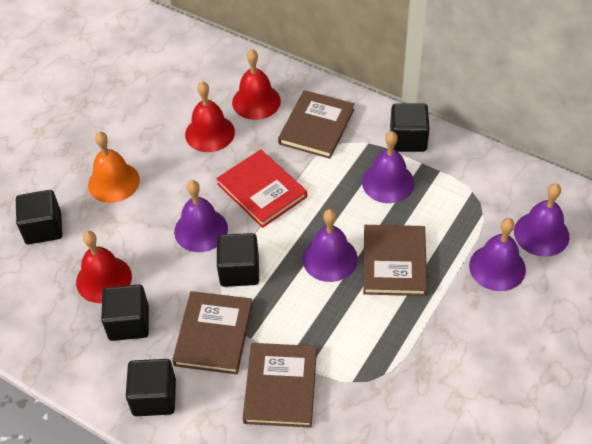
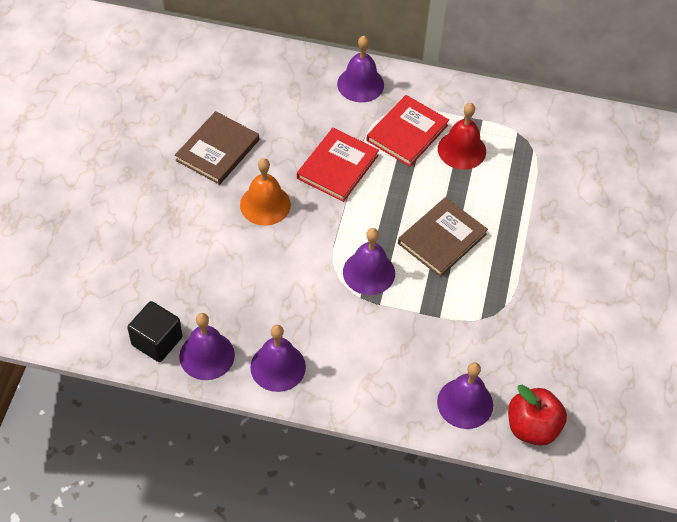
black cube: [16,190,63,244] [101,285,149,341] [126,359,176,416] [217,233,259,287] [390,103,430,152] = 5 -> [127,301,182,362] = 1
brown book: [172,291,253,374] [243,343,317,428] [278,90,354,159] [363,225,427,296] = 4 -> [175,111,259,185] [398,197,488,277] = 2
red apple: none = 0 -> [508,385,567,446] = 1
red bell: [76,231,132,303] [185,81,235,152] [232,49,281,120] = 3 -> [438,103,486,170] = 1
red book: [216,149,307,228] = 1 -> [297,128,379,202] [366,95,449,167] = 2

